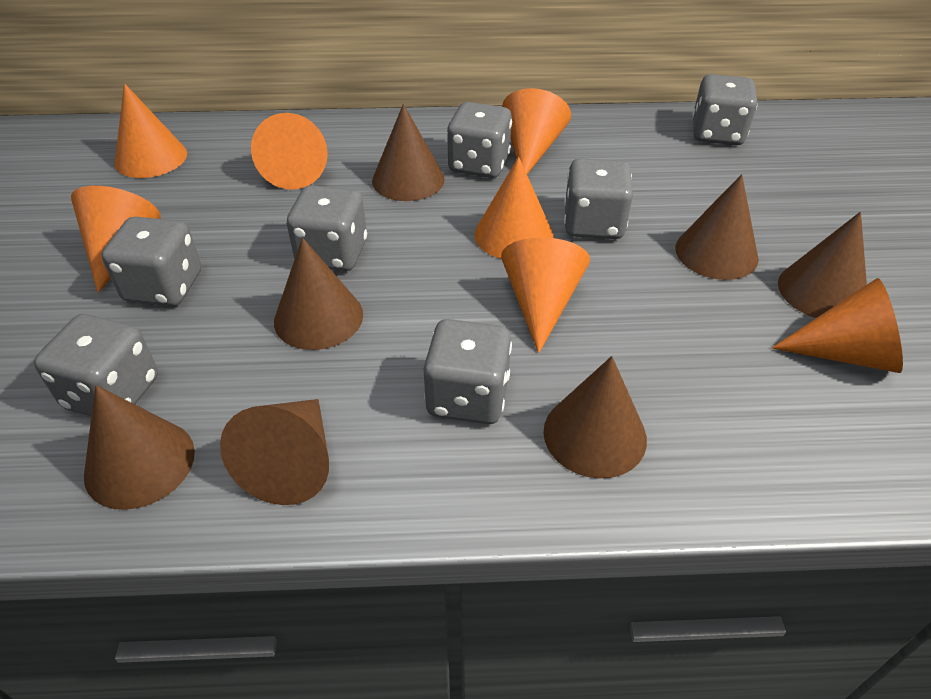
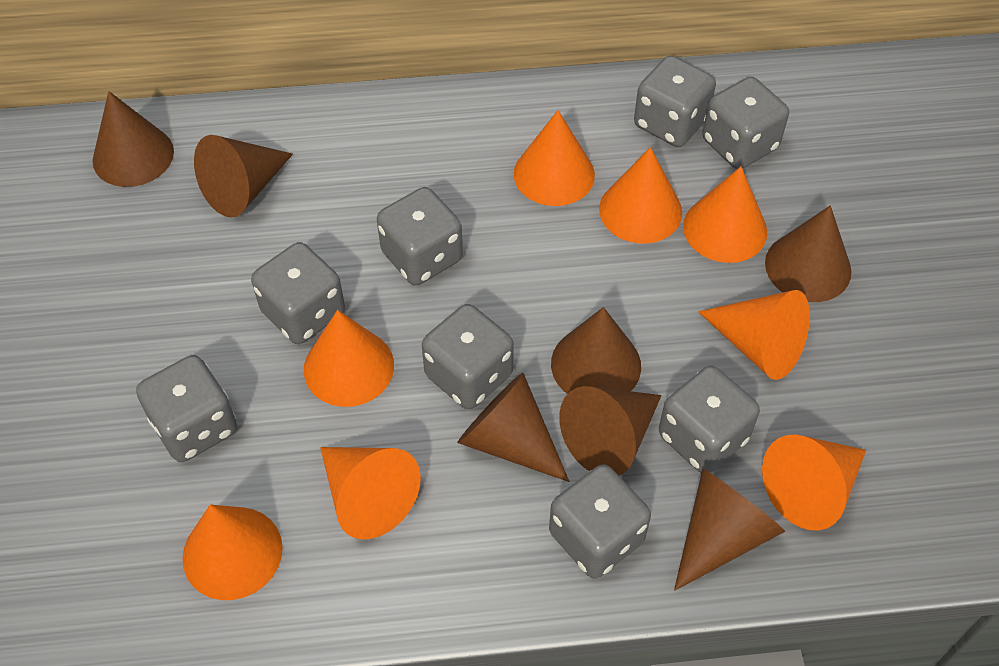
grey dice: [34,314,158,416] [101,217,201,306] [287,185,367,271] [423,319,512,424] [447,102,512,178] [564,158,633,239] [692,74,758,145] = 7 -> [136,355,237,462] [251,242,345,344] [377,187,463,286] [422,304,514,409] [549,464,651,579] [634,55,716,147] [659,366,760,473] [702,77,789,169] = 8
orange cone: [71,186,161,293] [115,83,187,178] [251,113,328,190] [474,157,553,259] [501,237,590,353] [502,88,571,174] [772,278,903,373] = 7 -> [182,505,283,600] [304,310,394,407] [320,447,421,539] [514,110,595,206] [599,147,682,244] [683,166,767,263] [698,290,810,380] [762,435,866,530] = 8

